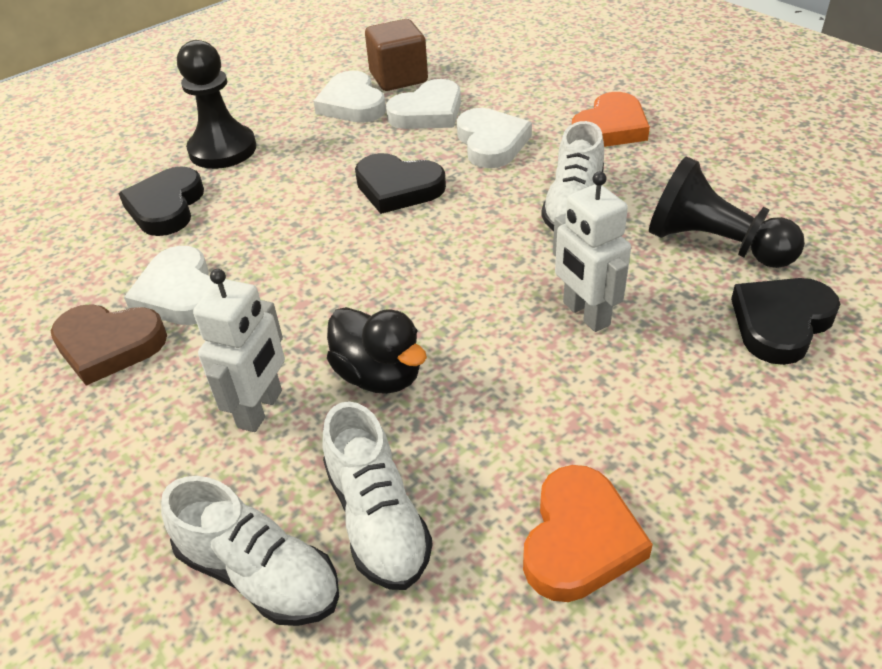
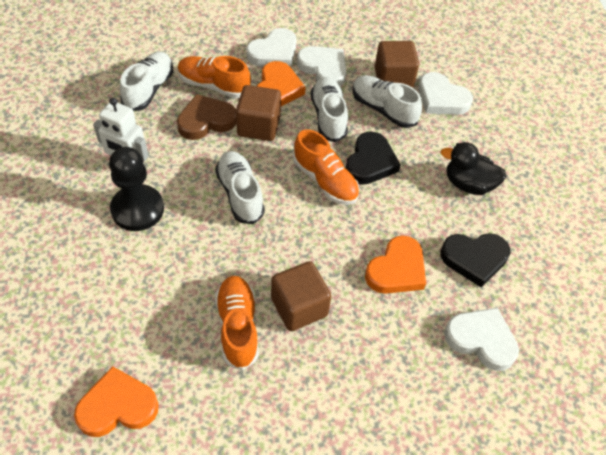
black heart: [118,166,204,236] [355,153,446,214] [731,278,840,365] = 3 -> [346,132,401,185] [440,233,510,287] = 2
black pawn: [177,40,256,169] [649,156,805,268] = 2 -> [109,147,164,231] = 1
brown cube: [365,19,428,91] = 1 -> [236,85,281,141] [271,261,331,331] [375,41,419,88] = 3
orange heart: [523,465,653,602] [572,92,650,147] = 2 -> [74,366,159,437] [257,61,306,106] [365,235,426,294] = 3
orange shoe: none = 0 -> [177,56,251,98] [215,276,259,371] [293,129,360,205] = 3
white robot: [193,269,285,432] [553,172,631,332] = 2 -> [93,98,149,164] = 1
white shoe: [161,476,339,626] [322,401,433,590] [541,121,604,231] = 3 -> [120,51,173,111] [215,151,265,224] [311,77,348,142] [353,75,422,128] = 4

